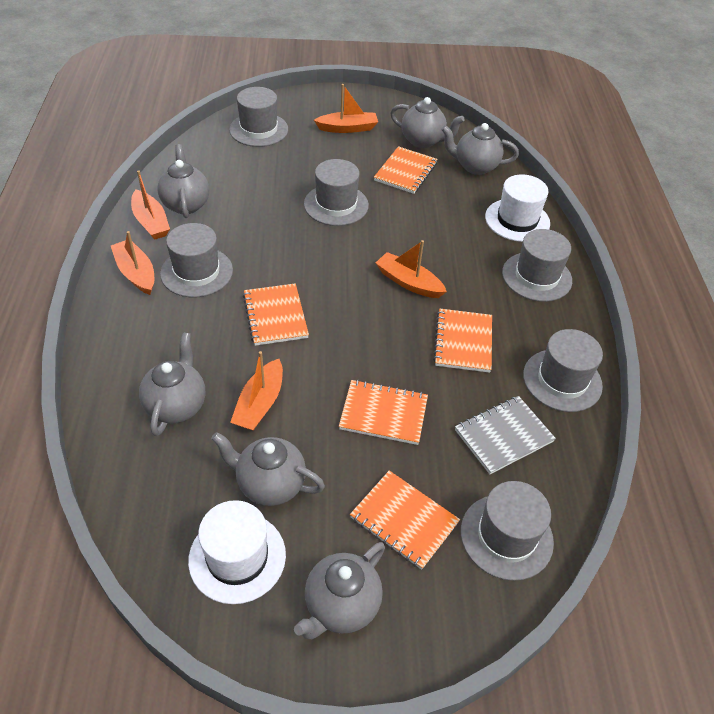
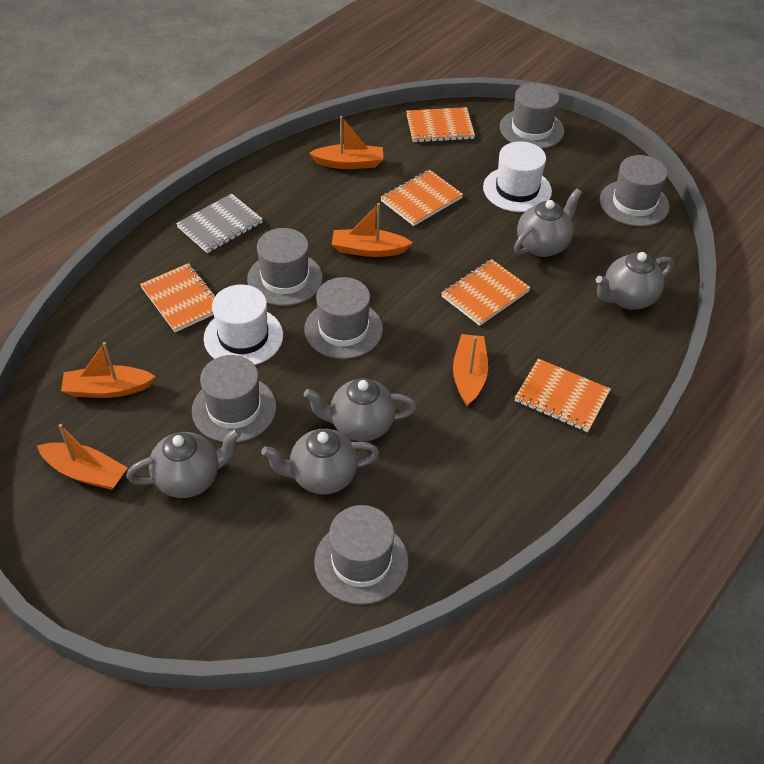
grey teapot: [139,333,205,436] [157,144,209,218] [211,432,325,506] [294,542,385,639] [390,97,465,148] [441,123,519,175] = 6 -> [126,428,241,498] [261,429,379,495] [304,378,417,441] [514,188,582,257] [596,252,674,310] = 5

